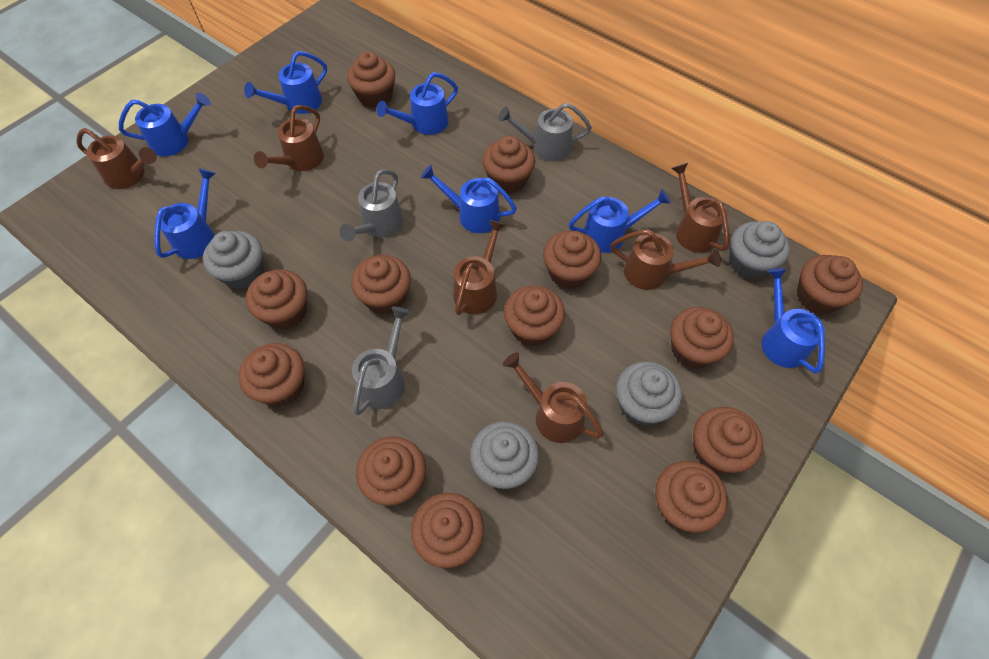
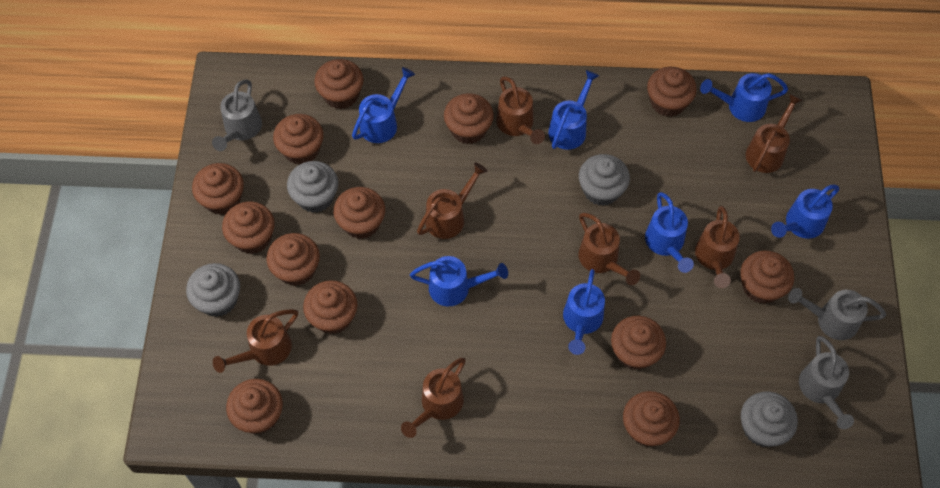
brown watering can: [76,128,157,189] [254,105,324,171] [453,220,506,315] [503,352,604,443] [610,229,721,290] [671,163,729,253] = 6 -> [213,309,298,373] [401,358,466,438] [417,162,488,239] [496,77,545,144] [578,213,640,285] [695,206,740,288] [746,94,803,173] = 7

